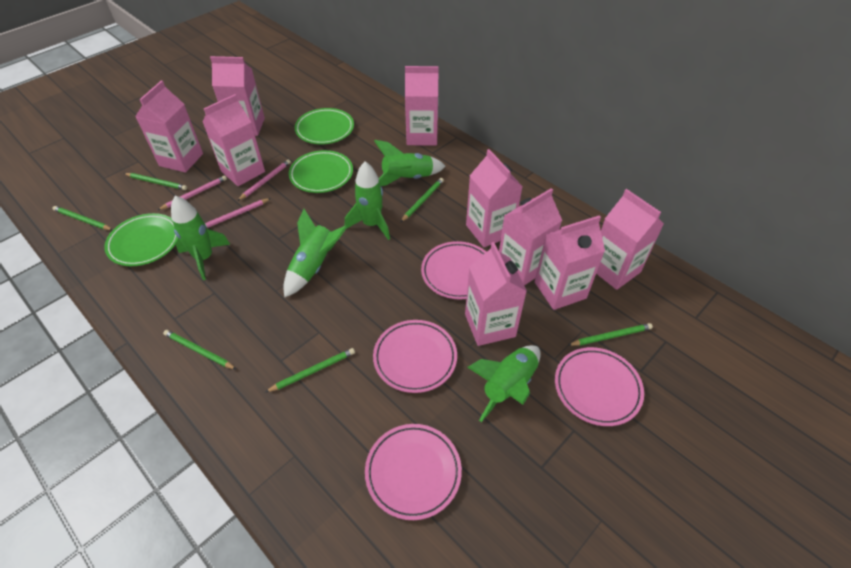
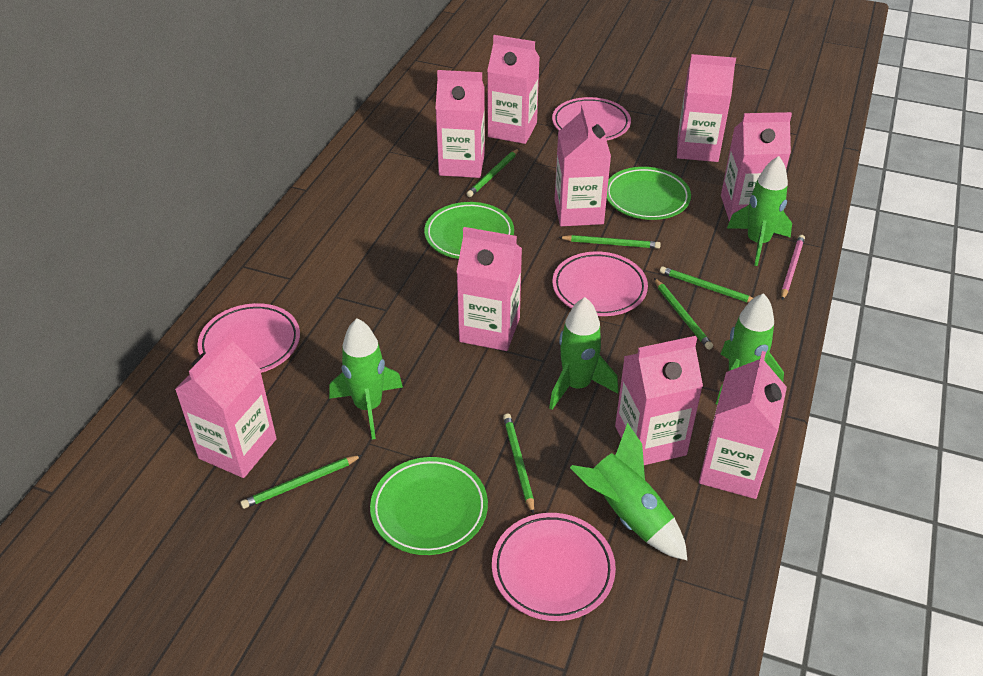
pink pencil: [158,175,227,210] [205,198,271,228] [237,159,291,201] = 3 -> [781,235,805,300] = 1

